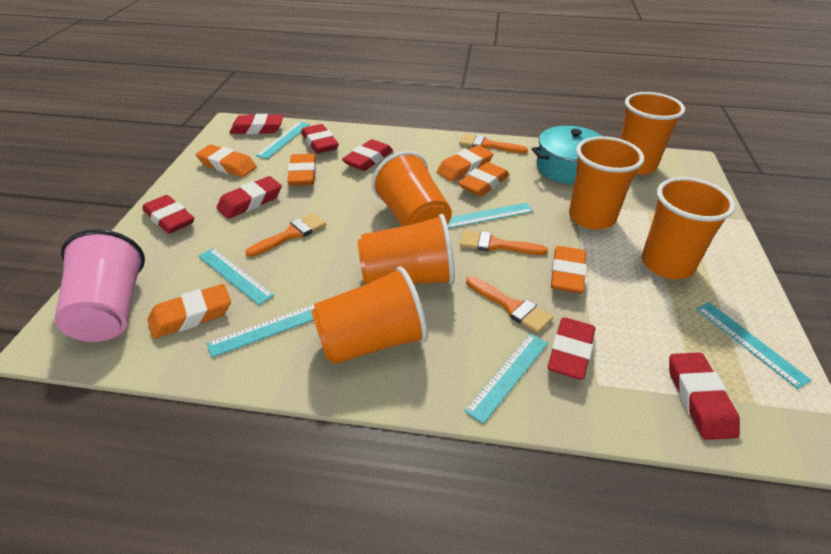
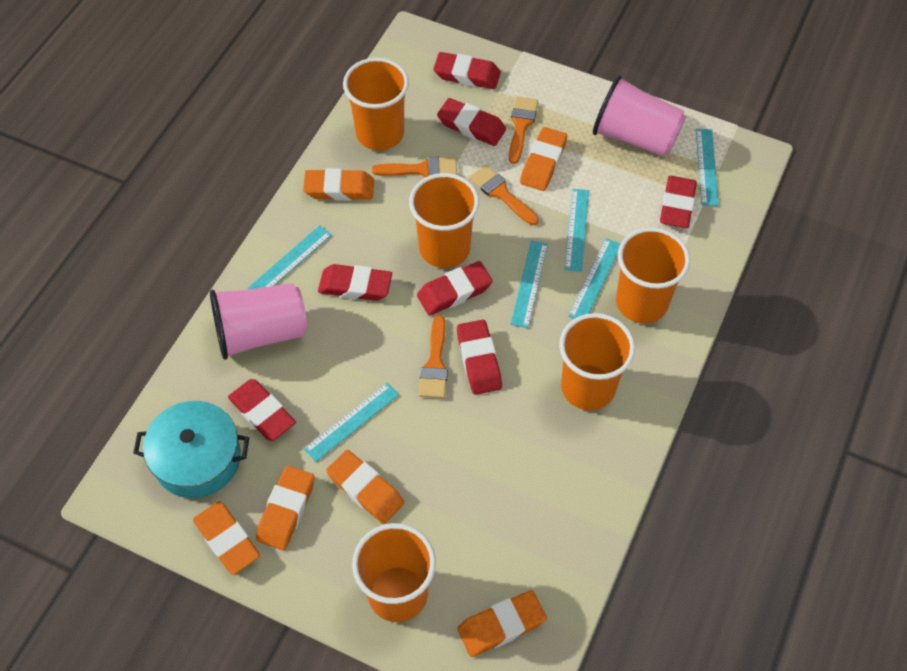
orange cup: [311,266,428,364] [358,214,455,285] [372,151,452,226] [569,136,644,230] [620,92,685,175] [642,177,736,279] = 6 -> [343,58,409,151] [352,523,436,622] [409,173,479,268] [559,313,635,410] [616,227,690,324] = 5
pink cup: [55,229,145,342] = 1 -> [210,283,307,360] [593,75,686,157] = 2

